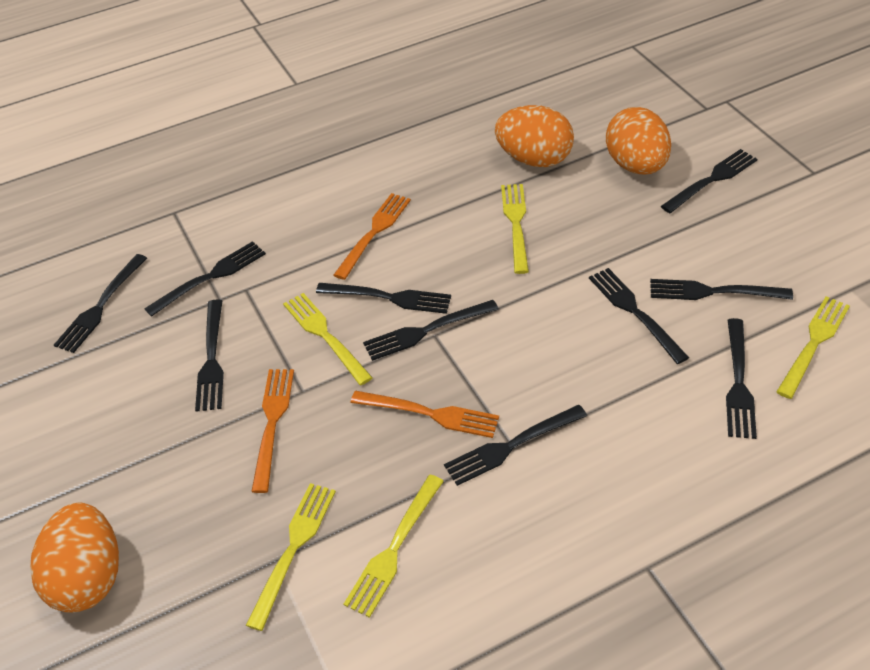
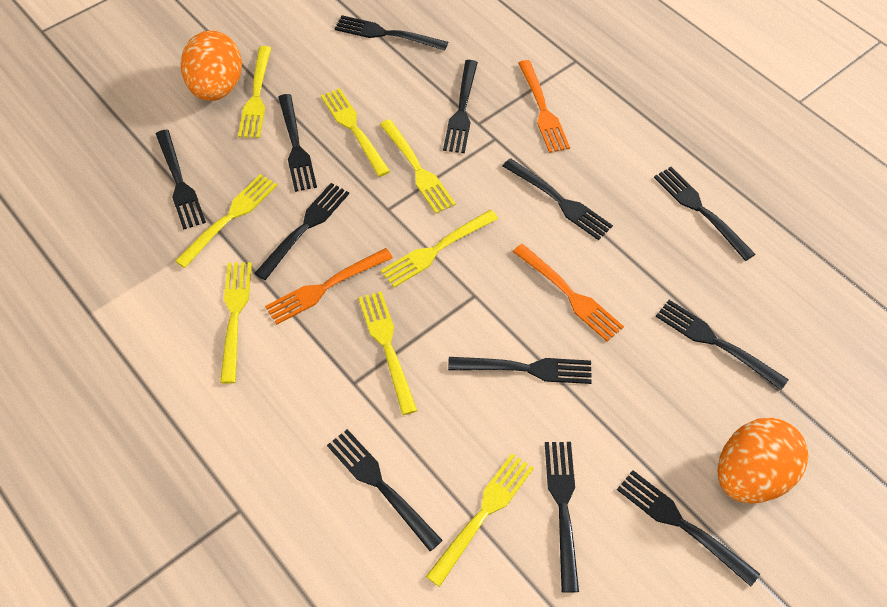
black fork: [54,254,147,353] [144,241,266,317] [195,299,224,412] [316,283,451,314] [363,300,499,361] [444,405,587,486] [589,268,689,364] [650,279,793,300] [661,149,757,213] [726,318,757,439] = 10 -> [156,130,206,230] [254,183,349,280] [278,94,317,192] [327,429,443,551] [335,15,448,51] [443,60,478,153] [448,357,592,384] [503,158,613,240] [545,442,579,593] [617,470,760,586] [654,167,755,261] [656,300,789,390] = 12
orange egg: [30,503,119,613] [495,105,574,167] [606,107,671,174] = 3 -> [181,31,242,101] [717,418,809,503] = 2
yellow fork: [246,483,336,631] [283,293,373,385] [343,475,444,618] [501,184,529,274] [776,296,850,399] = 5 -> [175,174,277,268] [220,262,252,384] [238,46,271,138] [321,88,390,177] [358,291,418,415] [380,119,456,213] [381,210,498,288] [426,454,534,587] = 8

